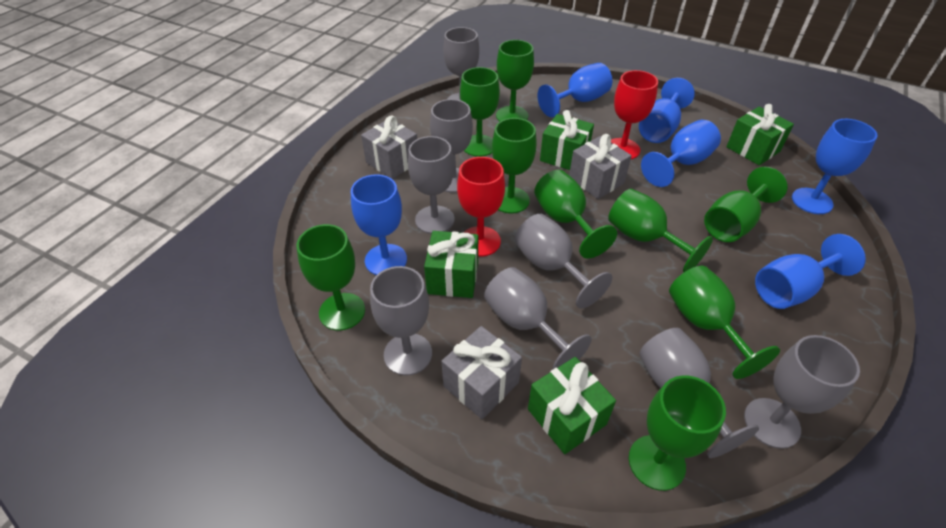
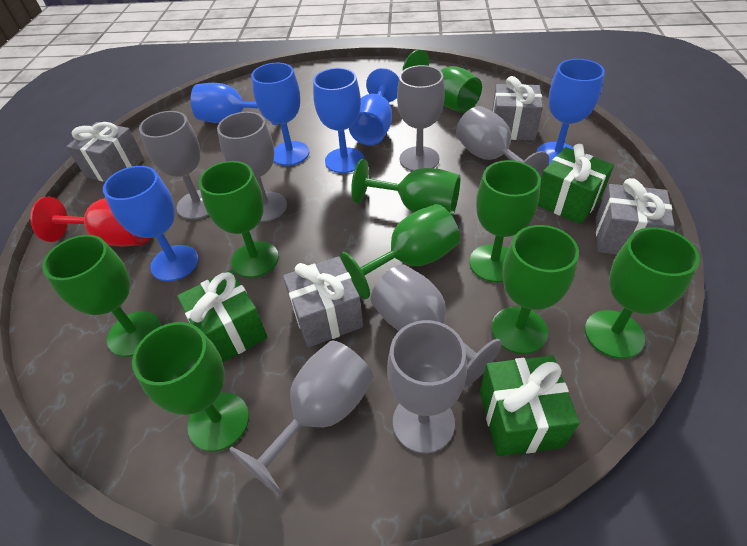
green gift: [424,231,478,298] [528,357,616,454] [540,110,594,170] [726,104,794,165] = 4 -> [177,270,268,362] [480,355,580,456] [538,144,614,224] = 3
grey gift: [361,116,417,179] [441,326,522,419] [569,134,632,199] = 3 -> [66,122,144,182] [283,256,363,348] [492,76,543,140] [596,178,675,254] = 4
grey goblet: [370,266,432,375] [408,136,454,234] [430,99,473,193] [443,27,479,100] [484,267,592,369] [515,214,612,309] [639,328,759,458] [744,335,860,449] = 8 -> [139,111,208,220] [217,112,287,222] [229,341,374,497] [371,264,502,388] [387,320,467,454] [397,65,445,171] [456,106,549,178] = 7
red goblet: [457,157,505,257] [611,70,658,159] = 2 -> [30,197,150,246] = 1

